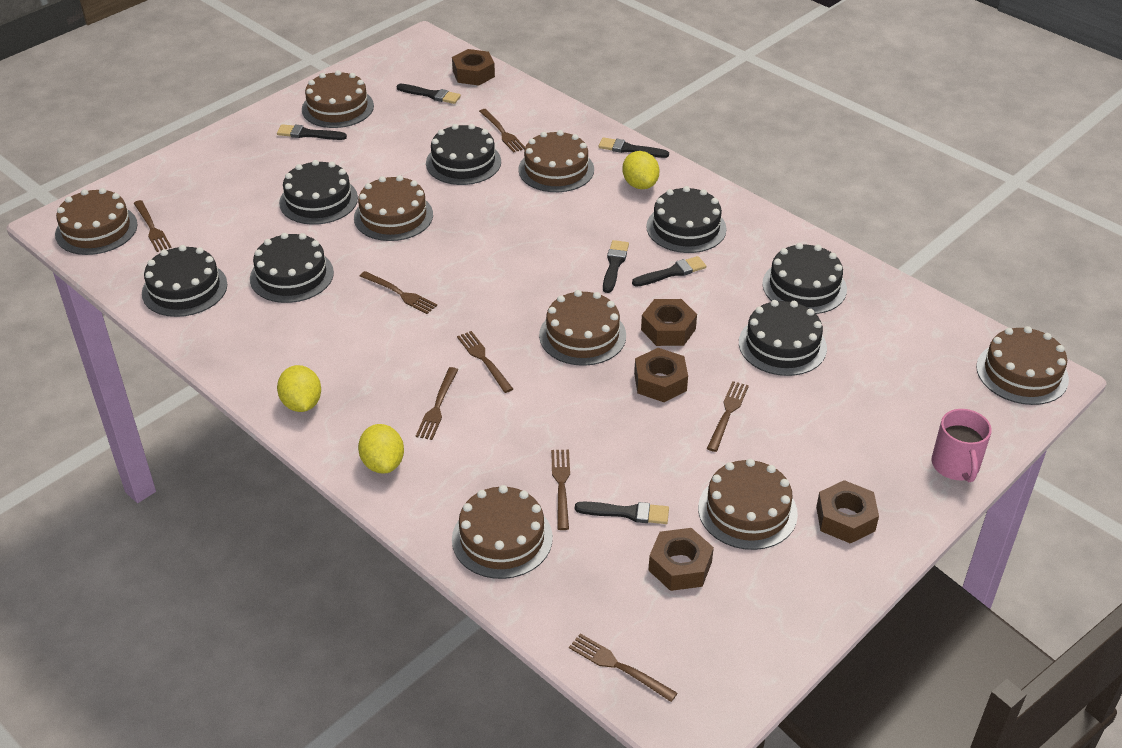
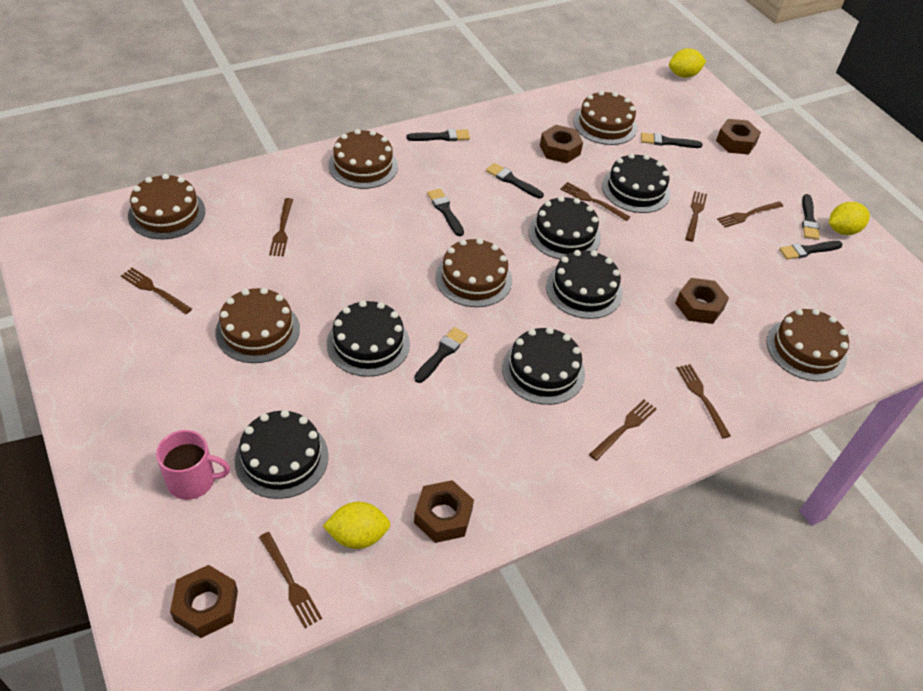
black brush: [277,124,347,140] [397,84,461,104] [575,501,669,524] [599,137,669,158] [603,240,629,293] [632,256,706,287] = 6 -> [406,129,470,141] [414,327,468,383] [427,189,464,236] [486,163,544,199] [641,132,702,148] [779,241,842,260] [802,194,820,240] = 7
black cake: [142,245,227,317] [250,233,334,303] [279,160,358,225] [426,124,501,185] [646,186,727,253] [739,300,827,376] [762,243,847,314] = 7 -> [235,410,329,499] [327,300,410,377] [502,327,585,405] [528,196,601,260] [546,250,623,319] [602,153,670,213] = 6
brown cake: [55,188,138,255] [302,70,374,128] [354,175,433,241] [452,485,553,579] [518,130,594,192] [539,290,626,366] [698,459,798,550] [976,326,1069,405] = 8 -> [128,174,205,239] [215,288,300,363] [328,129,398,189] [436,238,512,307] [574,91,637,145] [767,309,849,381] = 6

